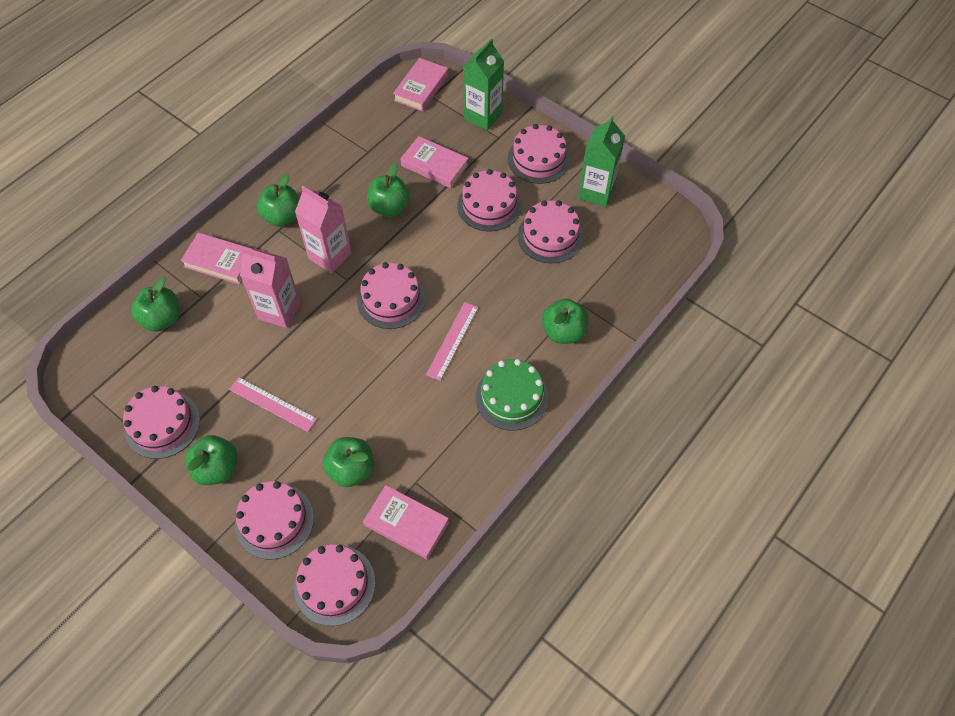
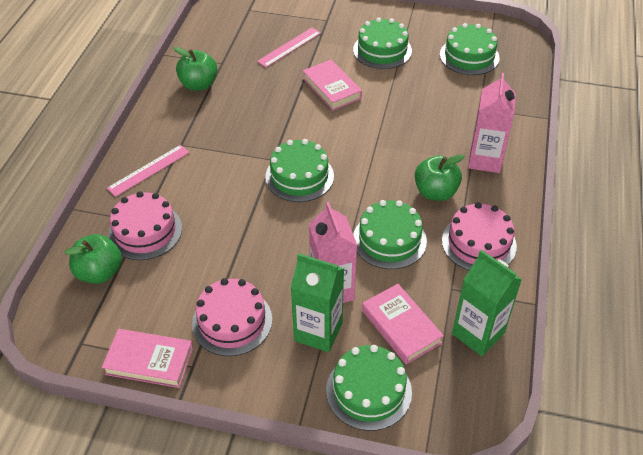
green apple: [131,277,180,332] [185,435,238,485] [257,174,299,227] [323,437,374,487] [367,163,410,217] [542,299,589,344] = 6 -> [65,234,122,284] [174,47,218,91] [415,154,464,201] = 3
green cake: [476,359,548,431] = 1 -> [265,139,334,202] [326,345,412,431] [353,17,412,69] [353,200,427,269] [440,23,500,75] = 5
pink book: [180,232,252,285] [363,485,449,559] [393,58,448,112] [400,136,469,188] = 4 -> [102,329,193,388] [303,60,362,111] [362,284,444,364] = 3
pink cake: [123,386,200,459] [235,481,314,559] [294,544,375,626] [357,262,426,329] [457,169,522,231] [508,124,570,184] [518,200,583,263] = 7 -> [108,191,182,260] [192,278,272,356] [442,202,517,270] = 3

